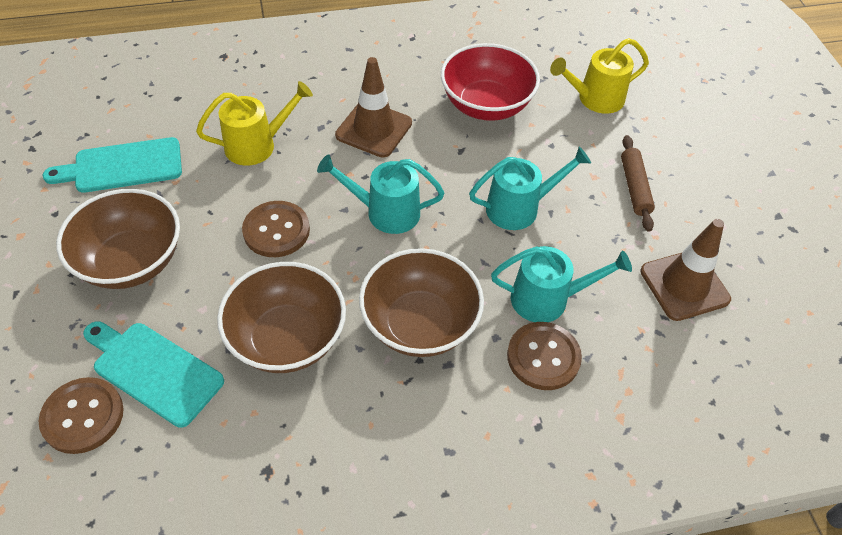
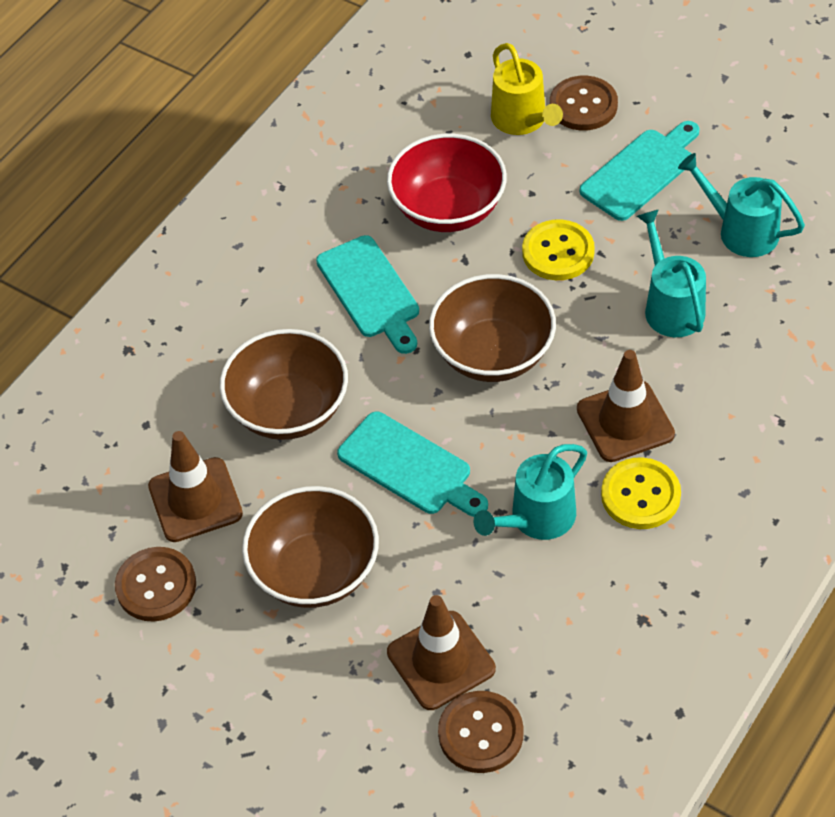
brown rolling pin: [621,135,655,232] = 1 -> none = 0
brown traffic cone: [335,57,412,157] [640,219,731,321] = 2 -> [148,431,243,542] [387,595,496,710] [577,350,675,462] = 3
turquoise cutting board: [43,137,182,193] [83,321,224,428] = 2 -> [316,235,419,354] [337,412,488,517] [580,121,700,221] = 3
yellow button: none = 0 -> [522,219,595,280] [601,457,681,529] = 2
yellow watering can: [196,81,313,166] [550,38,649,114] = 2 -> [491,43,563,135] = 1

